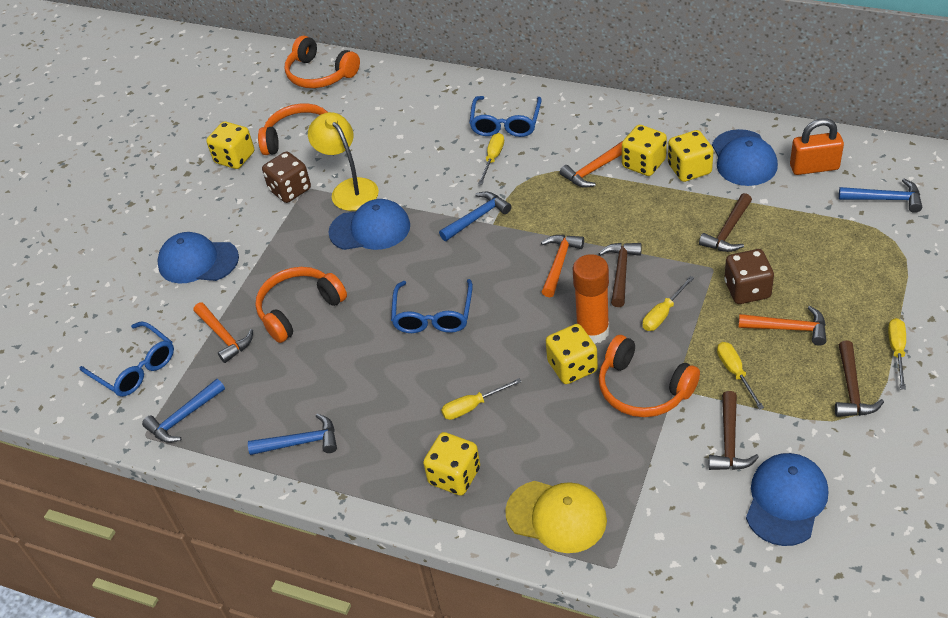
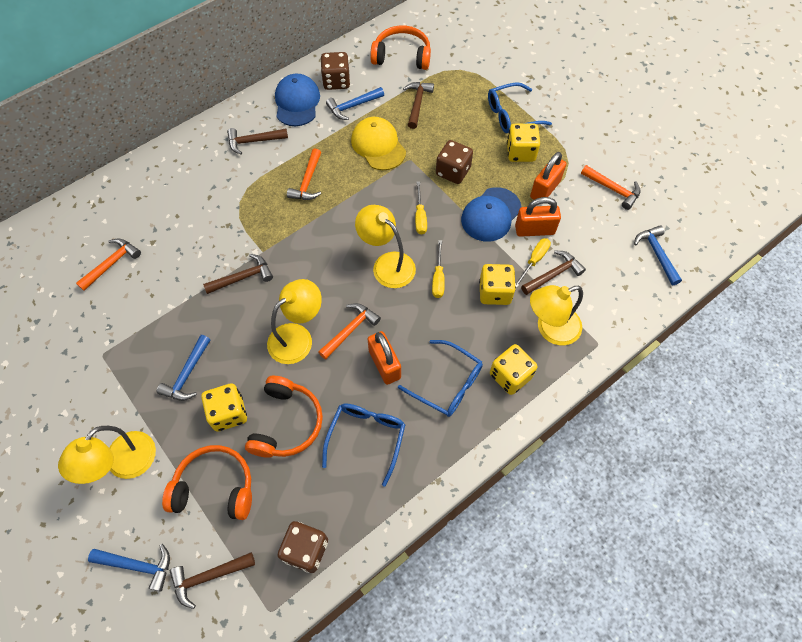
blue cap: [158,232,239,284] [328,199,410,250] [712,129,778,186] [746,453,828,546] = 4 -> [275,73,320,126] [461,187,521,242] = 2
brown dice: [262,151,311,203] [724,249,774,304] = 2 -> [277,521,328,573] [321,52,350,90] [436,140,473,184] = 3
brown hammer: [599,243,642,307] [699,193,752,252] [708,391,759,470] [835,341,884,417] = 4 -> [170,552,255,609] [203,254,273,294] [227,128,288,154] [403,82,434,129] [521,251,586,295] = 5
orange glue stick: [573,254,609,344] = 1 -> none = 0
orange headphones: [255,267,347,343] [258,104,328,155] [285,36,360,88] [599,335,700,417] = 4 -> [162,445,252,520] [245,376,323,458] [370,26,431,70] = 3
orange padlock: [790,118,844,175] = 1 -> [367,331,401,385] [515,197,561,237] [530,152,567,200] = 3
yellow dice: [206,122,254,169] [423,432,480,496] [546,324,598,384] [622,125,667,176] [668,130,713,182] = 5 -> [201,383,247,431] [479,264,516,305] [490,344,538,395] [507,124,540,162] = 4
yellow lamp: [308,112,379,211] = 1 -> [58,426,156,484] [267,279,322,364] [355,205,416,288] [530,285,583,345] = 4
yellow screwdriver: [441,378,522,420] [478,133,504,184] [643,276,694,331] [717,342,764,410] [888,318,906,390] = 5 -> [415,181,427,235] [432,240,445,298] [515,238,551,288] = 3

